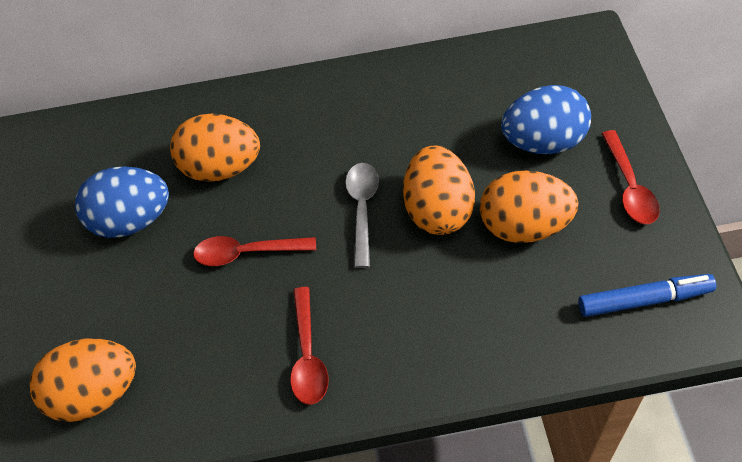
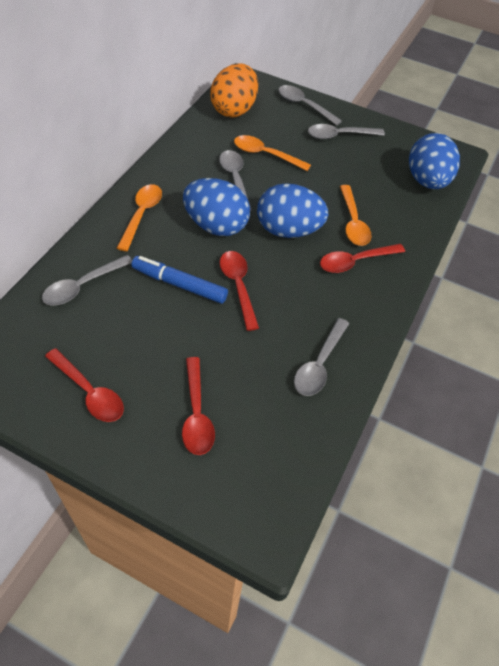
blue egg: [75,166,169,238] [501,85,591,154] = 2 -> [183,178,250,236] [257,183,328,238] [409,133,460,189] = 3
grey spoon: [345,163,379,268] = 1 -> [42,255,132,305] [219,150,252,211] [278,85,342,125] [294,318,349,396] [308,124,385,139] = 5
orange egg: [30,339,136,422] [170,114,260,182] [403,145,475,235] [480,170,578,243] = 4 -> [210,63,258,118] = 1
orange spoon: none = 0 -> [117,184,162,251] [234,135,311,171] [340,185,372,246] = 3
red spoon: [193,236,316,266] [290,287,328,405] [602,130,660,224] = 3 -> [45,348,124,422] [182,357,215,455] [220,251,259,331] [320,244,405,273] = 4

